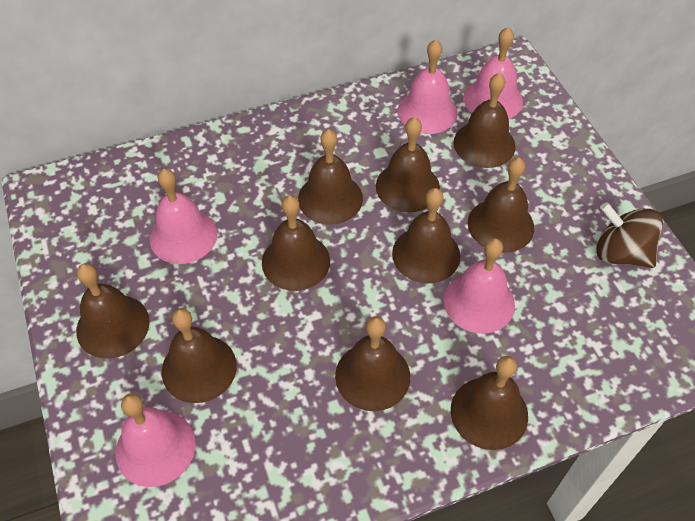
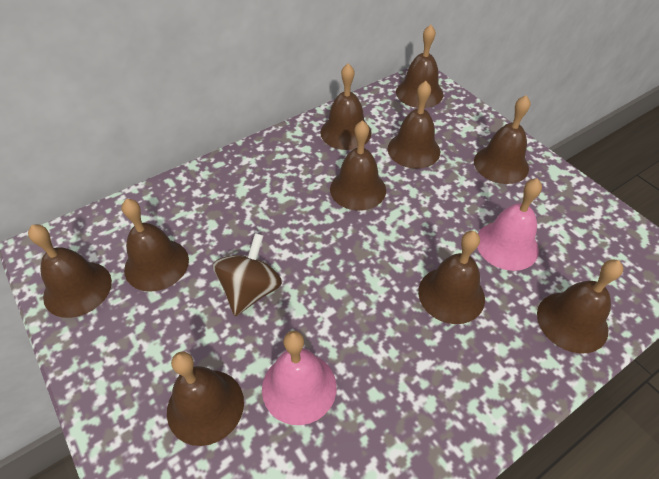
pink bell: [115,393,196,487] [150,169,217,264] [398,39,458,134] [444,238,515,333] [463,27,523,119] = 5 -> [262,331,337,425] [477,178,542,271] = 2

